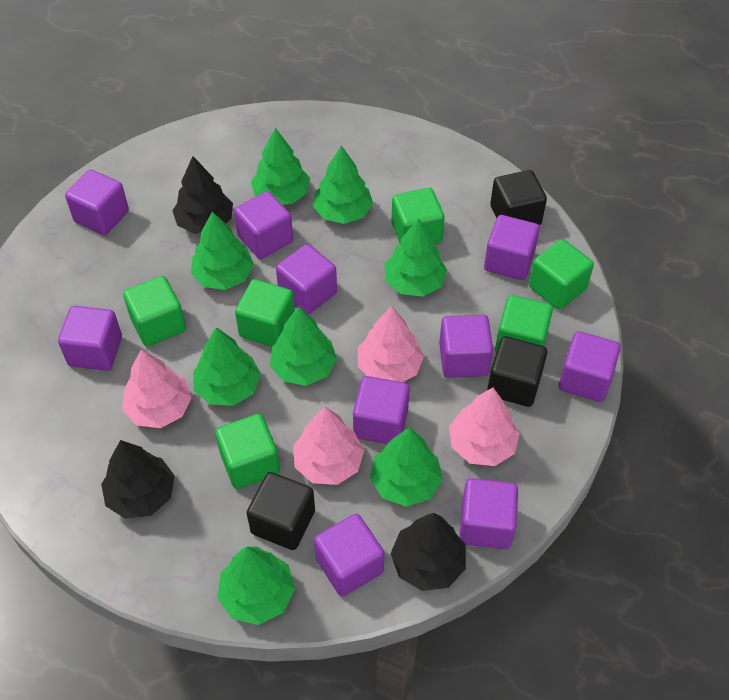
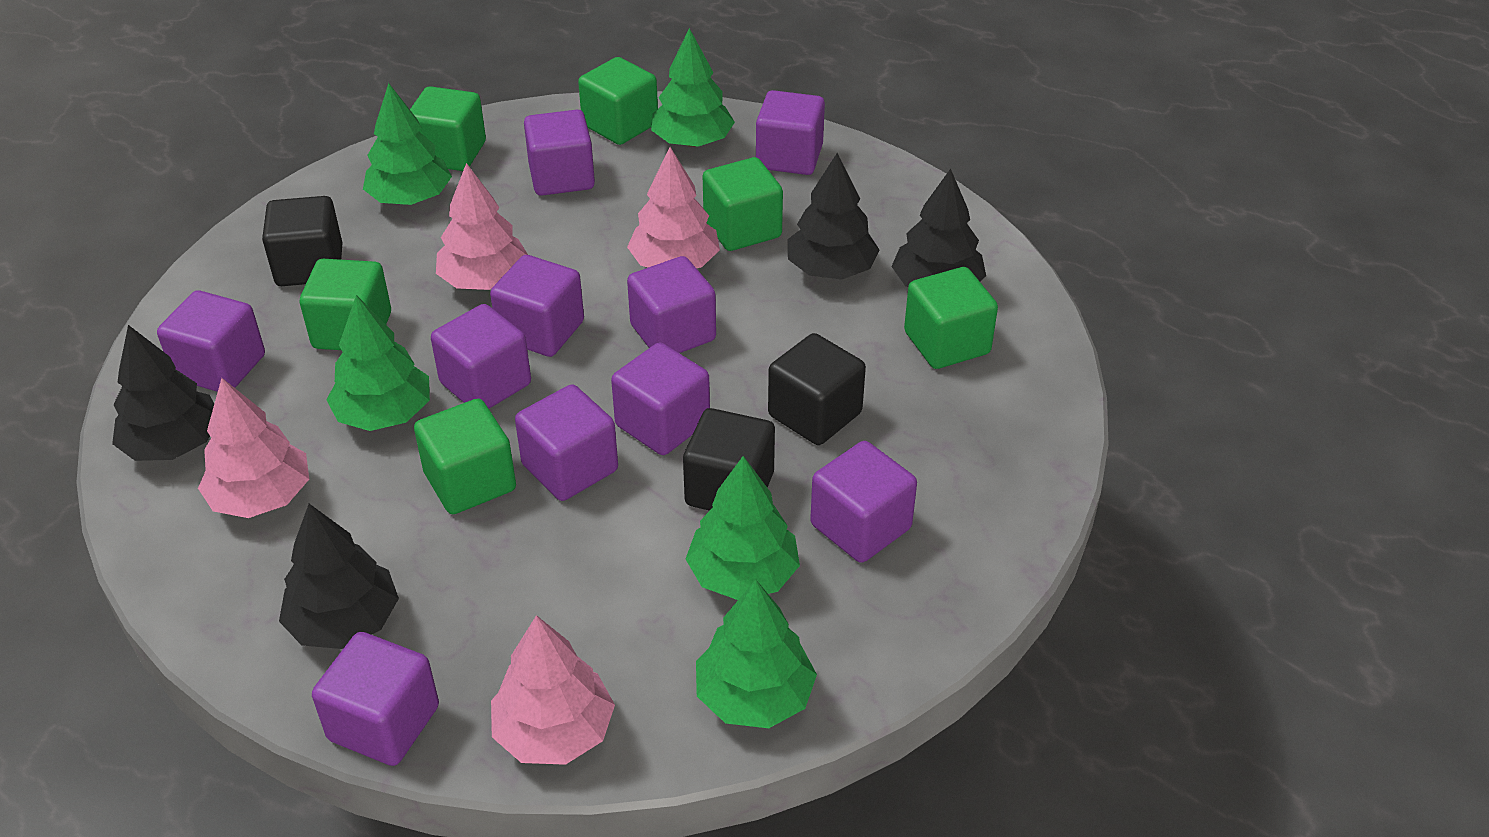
black tree: [101,440,175,519] [172,156,233,234] [391,513,466,591] = 3 -> [112,325,214,461] [279,504,399,649] [788,153,879,279] [891,169,986,287] = 4
green tree: [191,211,254,290] [193,327,261,406] [217,547,295,625] [251,128,310,204] [270,306,337,386] [313,145,373,224] [370,427,443,507] [384,218,447,296] = 8 -> [326,295,430,431] [363,83,452,205] [651,28,735,147] [686,456,800,600] [696,579,817,728] = 5

